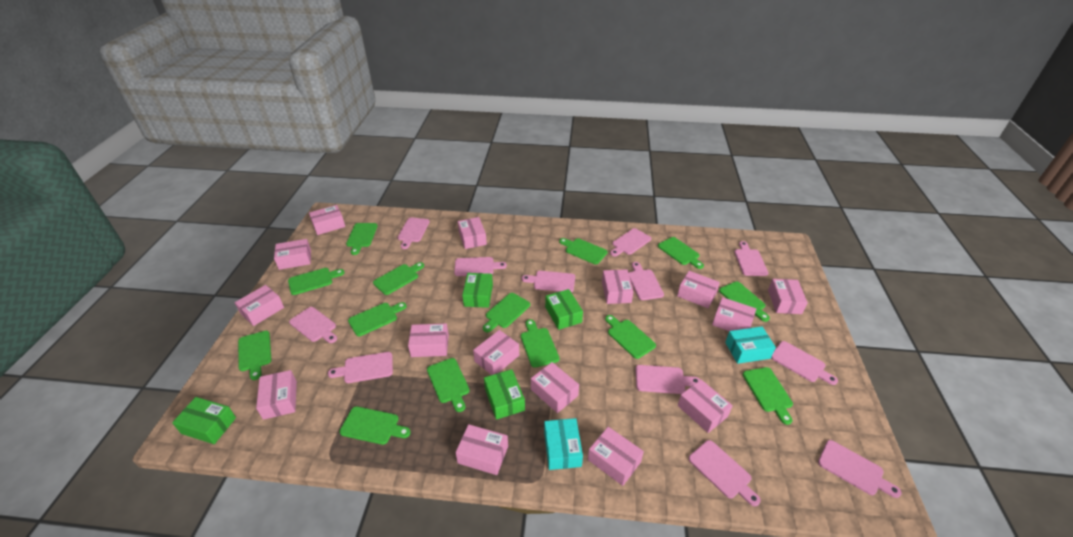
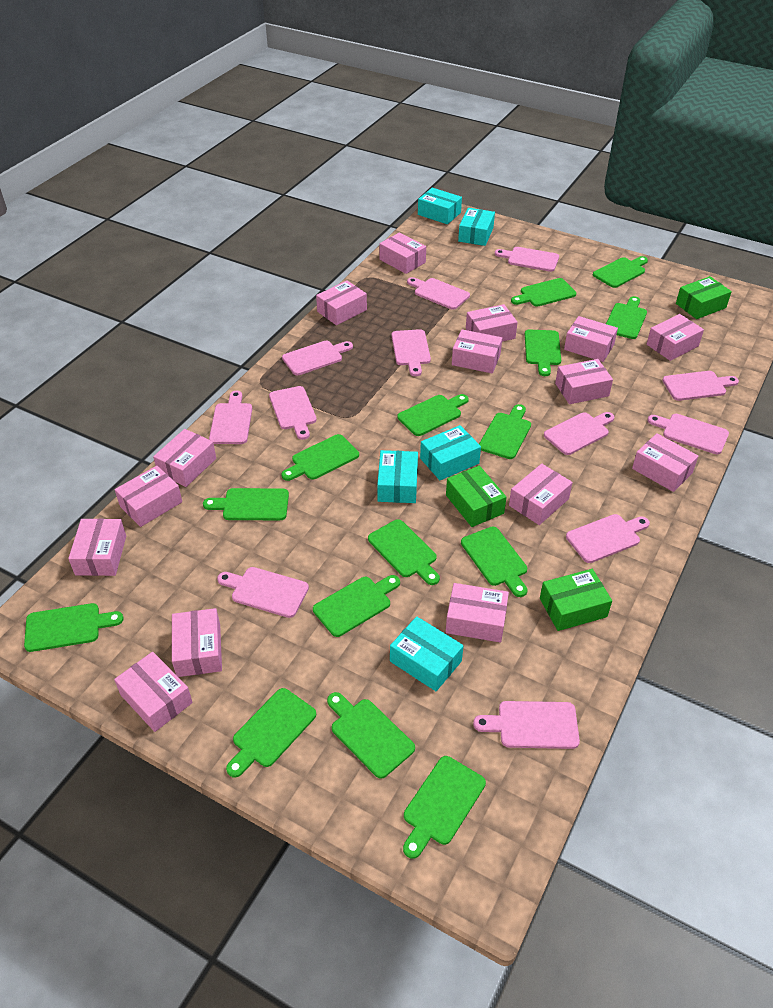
green box: [172,397,236,444] [462,273,493,308] [484,369,525,420] [545,289,583,330] = 4 -> [446,466,507,527] [540,569,612,631] [676,276,732,319] = 3
green cutting board: [238,331,271,380] [288,268,345,295] [340,406,411,445] [346,223,378,255] [348,302,407,336] [373,262,424,295] [427,358,470,412] [483,293,530,332] [521,319,560,368] [559,238,608,264] [605,315,656,359] [658,237,704,269] [719,281,770,322] [743,367,793,425] = 14 -> [24,603,124,652] [203,488,289,520] [226,688,316,778] [281,434,359,481] [313,575,400,637] [327,692,415,779] [368,519,440,585] [397,394,469,436] [403,756,486,859] [461,527,527,597] [479,404,531,459] [511,278,576,307] [525,329,561,376] [593,256,648,288] [606,296,647,339] = 15
turquoise box: [544,418,583,470] [725,326,776,364] = 2 -> [377,450,418,503] [390,616,463,691] [418,188,462,224] [420,425,481,480] [458,208,495,246] = 5

